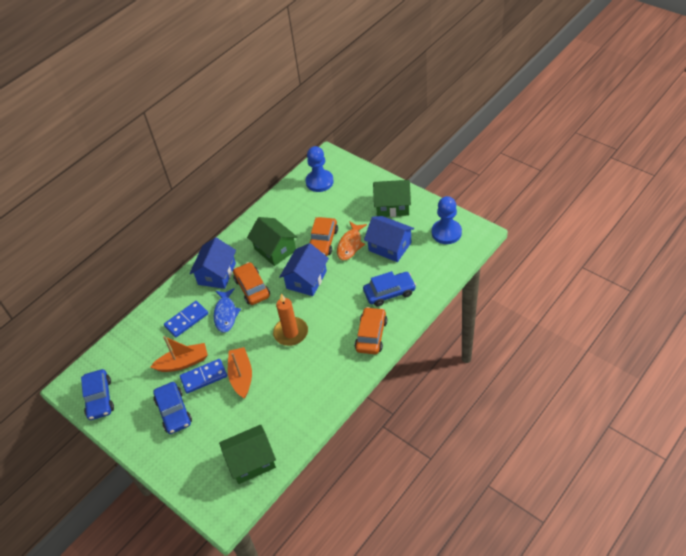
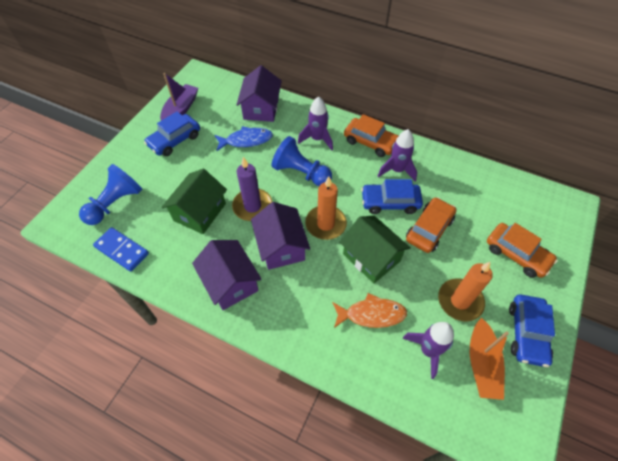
blue domino: [164,301,208,338] [180,359,227,394] = 2 -> [93,227,149,272] = 1
blue house: [189,237,236,289] [279,243,329,296] [364,216,414,262] = 3 -> none = 0
green house: [219,424,276,484] [247,217,298,266] [373,180,411,217] = 3 -> [161,169,227,234] [339,216,411,284] = 2
orange boat: [151,336,208,372] [228,347,252,398] = 2 -> [470,318,509,400] = 1
orange candle: [273,294,308,346] = 1 -> [305,176,347,240] [438,262,493,321] = 2
purple boat: none = 0 -> [160,73,198,121] = 1
purple candle: none = 0 -> [232,157,272,221] = 1
purple house: none = 0 -> [192,240,262,310] [236,65,282,122] [251,202,310,270] = 3
purple rocket: none = 0 -> [298,96,333,150] [378,129,417,182] [402,322,454,379] = 3

